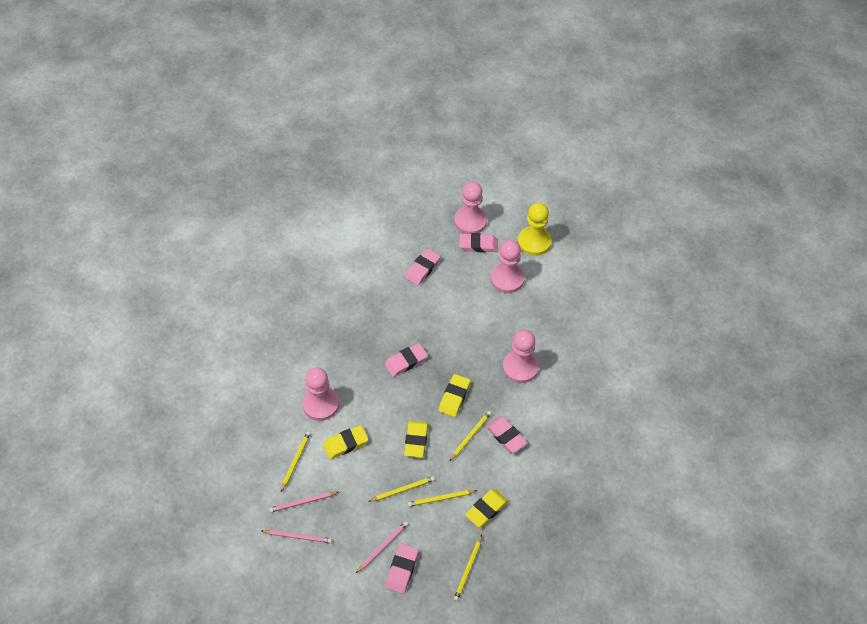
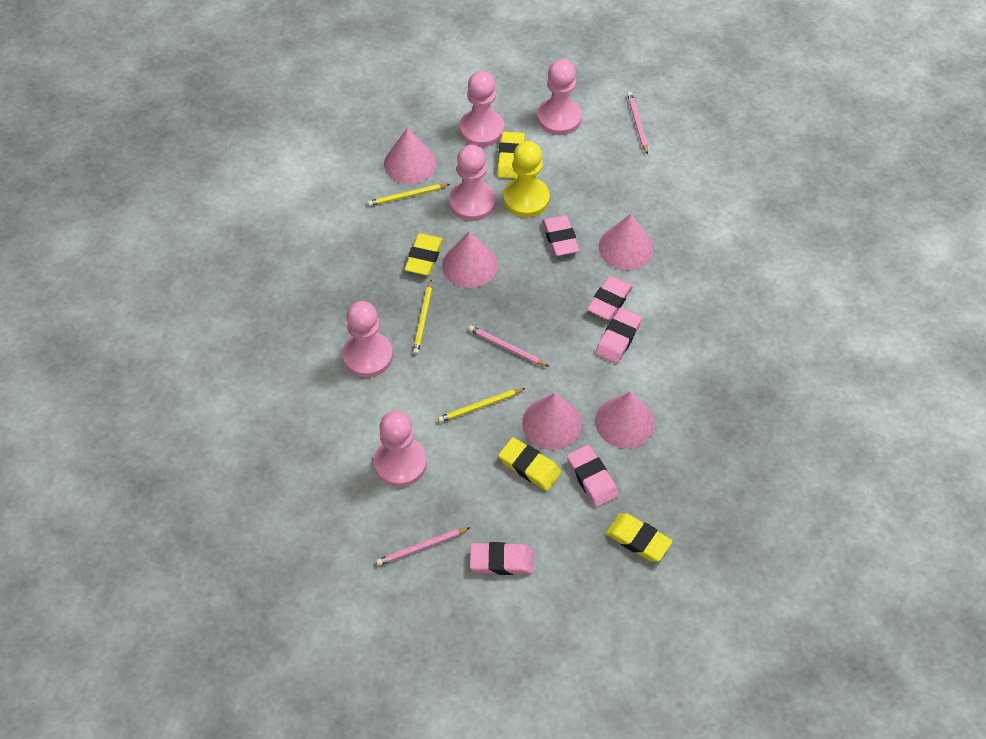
pink cone: none = 0 -> [384,128,436,184] [442,231,498,288] [522,393,582,450] [595,392,655,449] [599,214,653,270] = 5
pink pawn: [302,367,339,421] [454,182,487,234] [490,240,525,293] [503,330,539,383] = 4 -> [342,301,393,377] [374,411,427,487] [449,145,496,221] [460,71,504,147] [537,59,582,135] = 5
yellow pencil: [281,431,311,491] [368,476,435,502] [408,490,477,507] [449,411,491,461] [454,535,482,601] = 5 -> [368,184,450,206] [413,279,432,355] [438,388,525,423] = 3

